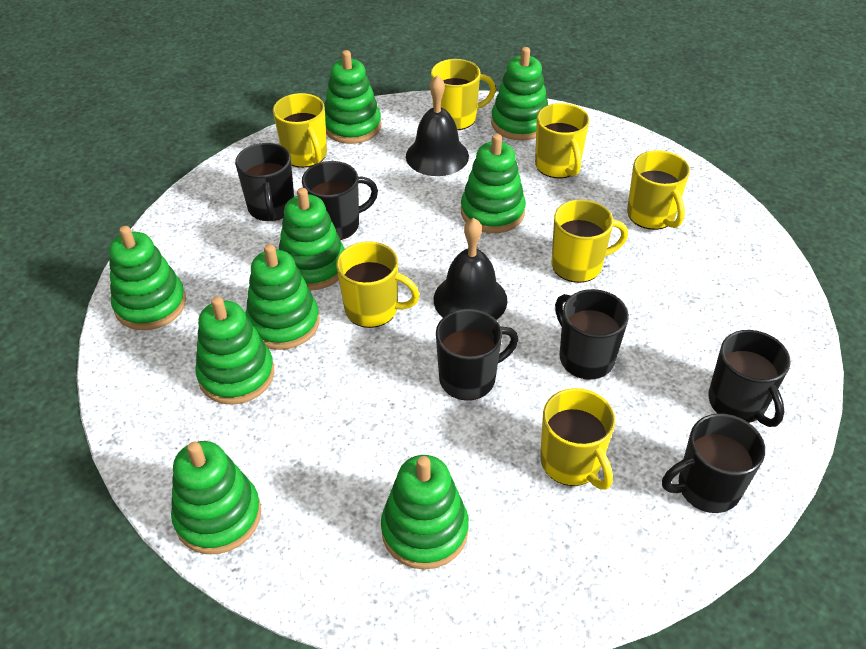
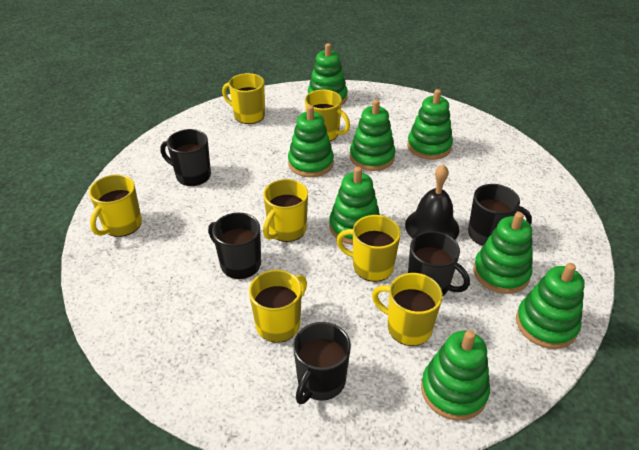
black bell: [406,75,469,176] [434,218,507,320] = 2 -> [405,164,459,240] = 1
black mug: [235,143,294,221] [302,161,378,240] [436,309,519,401] [555,289,629,380] [662,414,765,513] [708,330,791,427] = 6 -> [160,129,211,186] [208,213,261,279] [293,322,351,404] [408,231,470,296] [468,184,532,246] = 5
green stacking toy: [109,226,186,330] [171,441,261,554] [196,296,274,405] [245,244,319,350] [279,188,344,290] [324,50,381,144] [381,455,469,570] [461,134,526,233] [491,47,548,141] = 9 -> [288,105,334,177] [308,43,348,105] [329,167,380,245] [350,100,396,171] [407,89,453,160] [421,330,490,421] [473,212,533,294] [516,263,585,349] = 8

